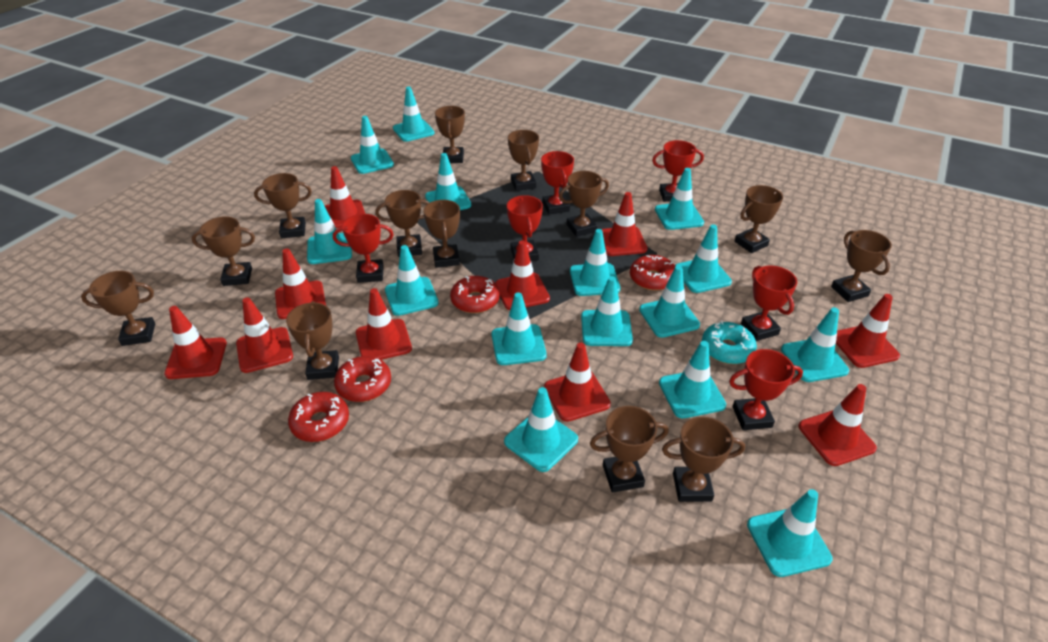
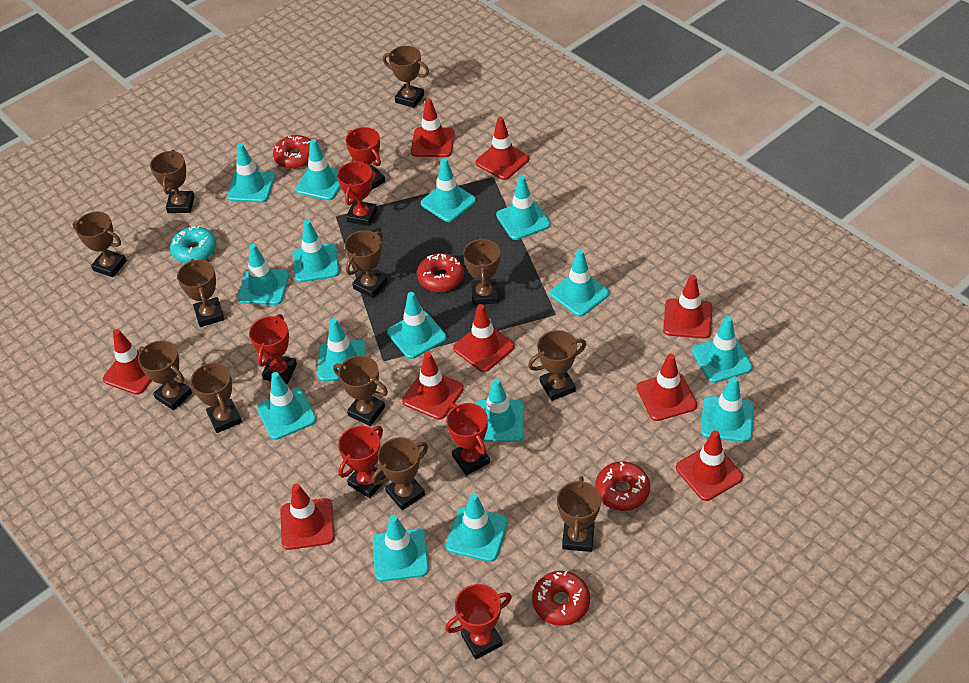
brown trophy: [81,271,155,346] [192,216,255,286] [254,173,312,238] [286,301,339,380] [375,190,430,257] [423,200,460,268] [435,106,465,163] [508,130,539,191] [559,171,609,237] [590,406,669,492] [662,416,745,502] [735,185,783,253] [831,230,892,302] = 13 -> [72,212,127,277] [138,340,192,411] [150,150,195,213] [177,259,225,327] [191,363,242,433] [333,355,388,426] [345,230,388,298] [372,437,428,510] [383,46,429,108] [463,237,500,305] [528,330,586,401] [557,476,601,552] = 12
red traffic cone: [164,306,227,379] [236,297,293,373] [275,249,326,319] [325,166,365,228] [356,288,412,360] [495,240,550,310] [544,342,611,422] [601,192,648,256] [798,384,877,466] [836,294,900,368] = 10 -> [103,329,152,395] [280,484,335,550] [402,352,464,420] [411,99,455,157] [453,304,515,372] [476,117,529,180] [637,354,697,421] [663,275,712,339] [676,430,743,501] = 9

